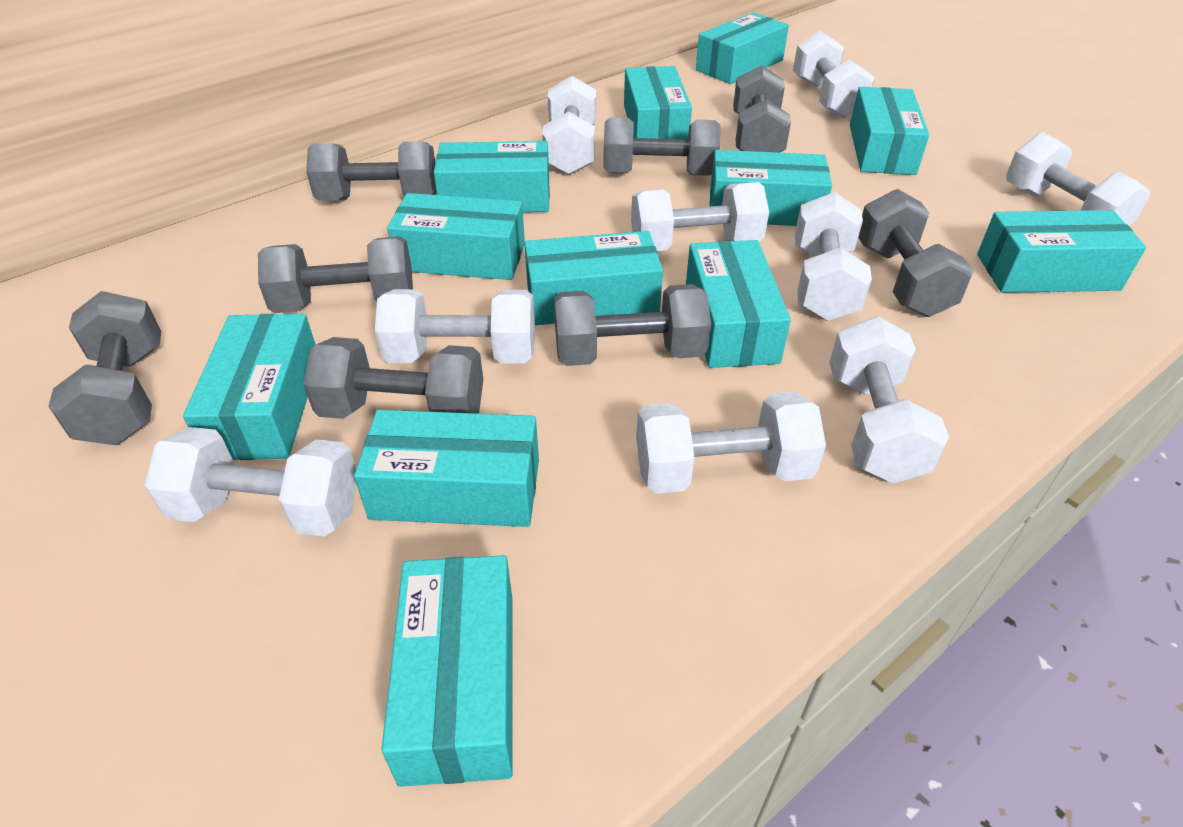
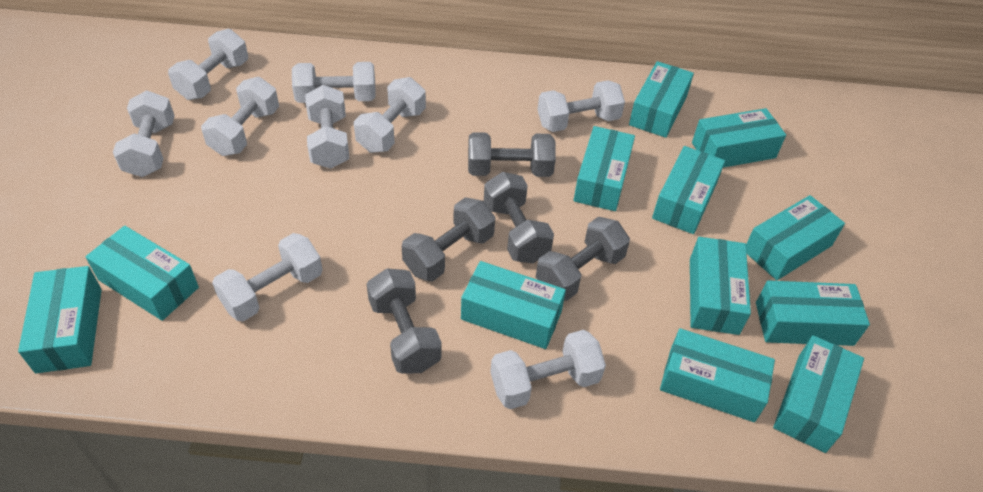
grey dumbbell: [48,291,161,445] [258,237,413,313] [303,337,484,419] [306,141,436,201] [554,284,711,366] [603,117,720,176] [733,65,791,153] [858,189,974,317] = 8 -> [367,268,442,374] [402,197,495,281] [468,132,556,177] [484,172,554,263] [536,217,630,301] = 5

